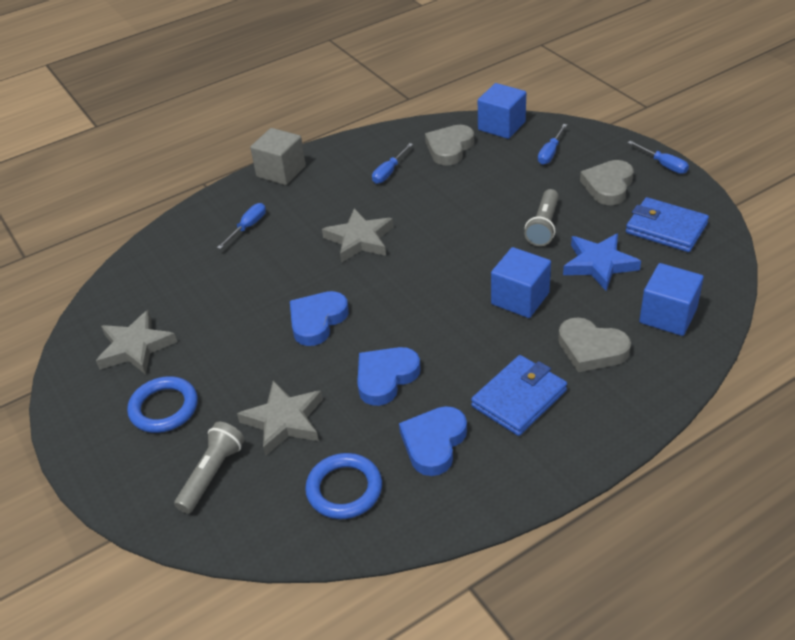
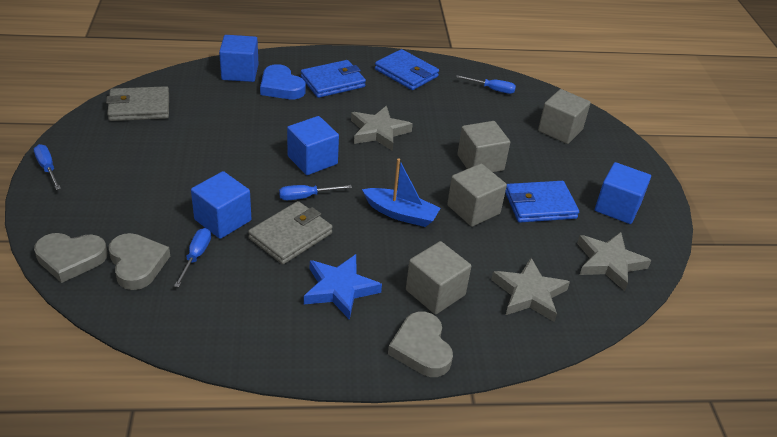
blue boat: none = 0 -> [362,158,441,227] = 1
blue cube: [478,83,526,139] [491,247,551,318] [639,263,704,336] = 3 -> [191,171,251,239] [219,35,258,82] [287,116,339,175] [595,162,651,224] = 4
blue heart: [290,291,349,346] [357,347,421,406] [399,406,467,476] = 3 -> [260,64,306,99] = 1
blue ring: [127,376,198,433] [305,453,382,519] = 2 -> none = 0
blue wallet: [471,355,567,436] [626,197,709,252] = 2 -> [301,60,366,98] [375,49,439,90] [505,181,579,222] = 3
grey cube: [250,128,306,185] = 1 -> [406,241,471,315] [447,164,507,227] [457,121,510,172] [538,89,591,144] = 4
grey flashlight: [174,422,245,514] [524,189,559,246] = 2 -> none = 0
grey wallet: none = 0 -> [106,86,169,121] [248,201,332,264] = 2

